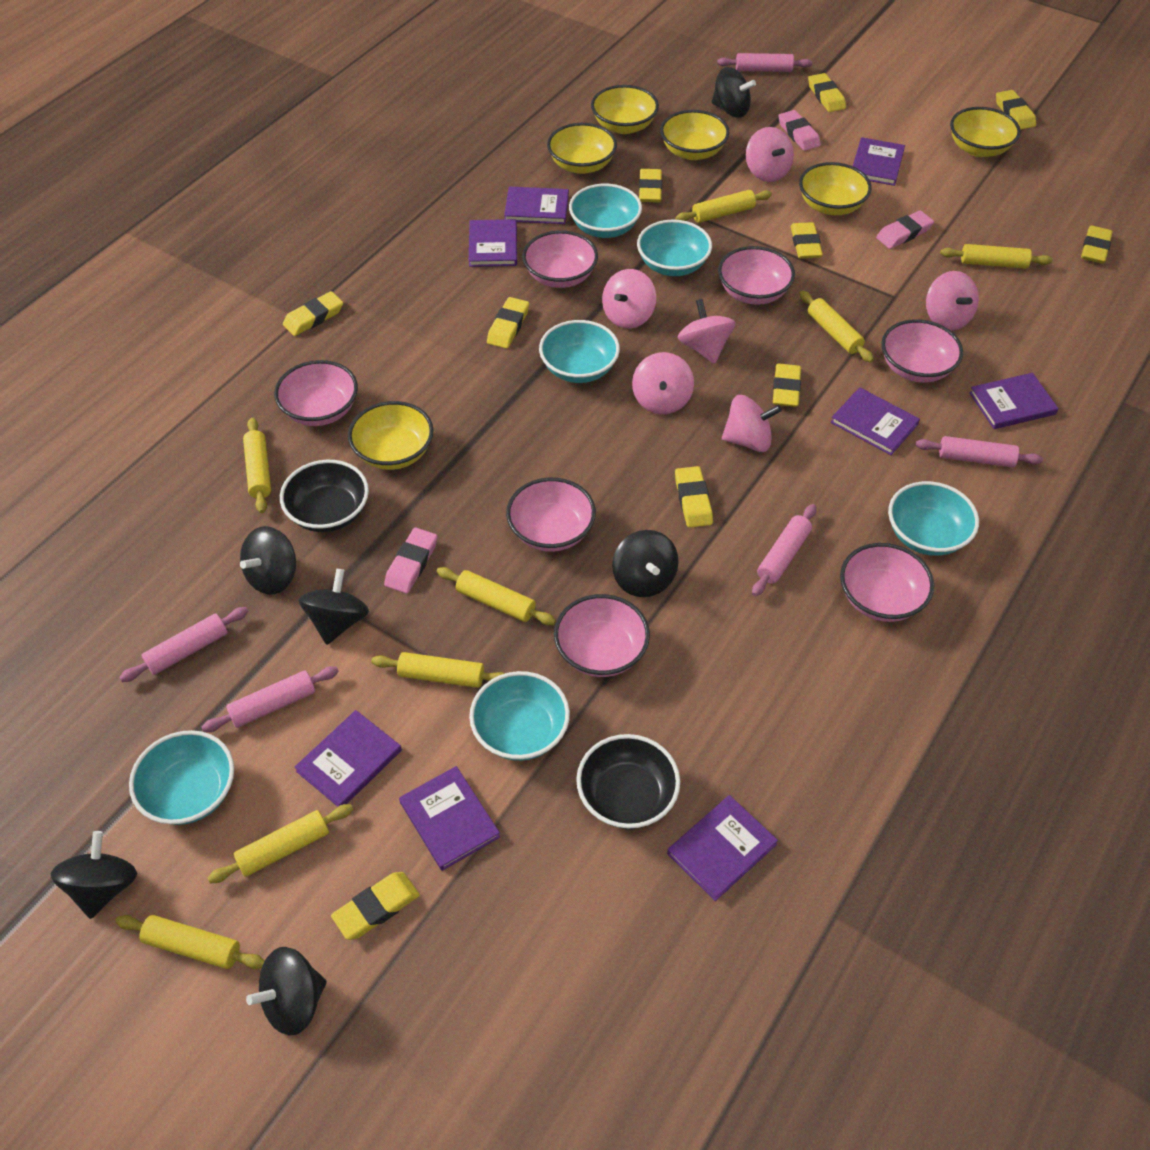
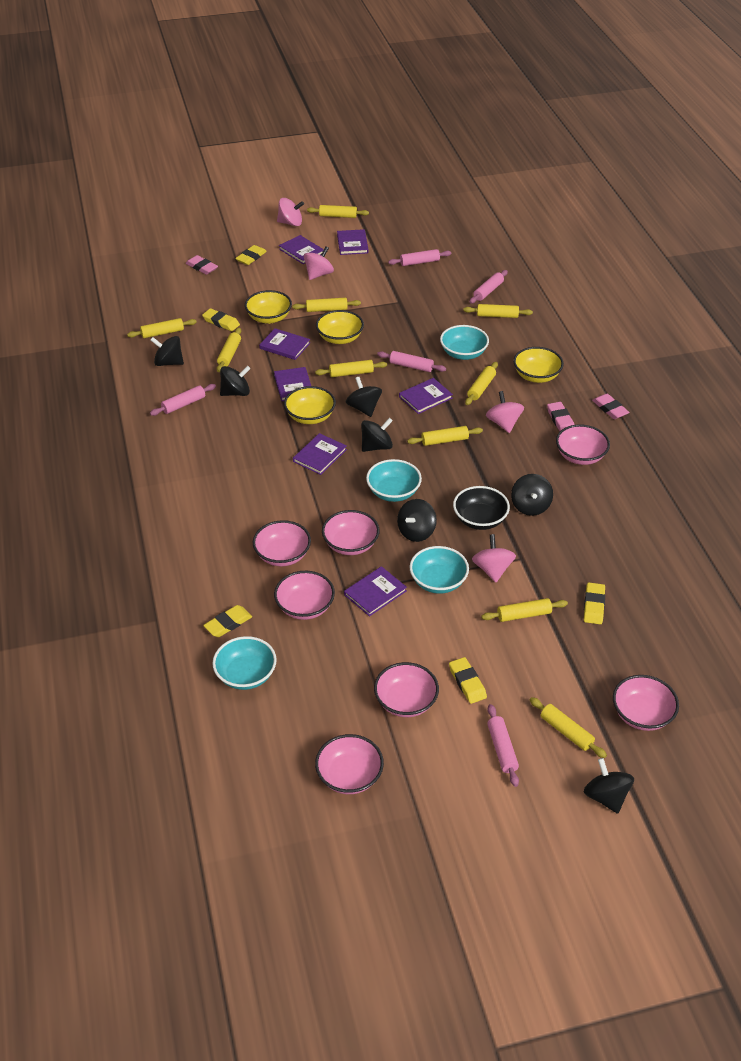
black bowl: [280,460,369,532] [576,734,680,829] = 2 -> [453,486,510,530] = 1
black spinning top: [51,831,137,919] [240,526,296,595] [246,947,327,1035] [299,569,369,645] [612,530,679,597] [712,67,756,117] = 6 -> [151,336,184,366] [220,366,250,396] [346,377,382,417] [361,418,393,452] [397,499,437,542] [511,474,553,516] [584,758,634,814] = 7
pink spinning top: [602,269,656,328] [632,352,694,414] [678,299,736,364] [722,395,782,452] [746,127,794,182] [926,271,979,331] = 6 -> [277,198,304,226] [304,246,334,280] [472,534,516,582] [486,391,524,433] = 4
purple book: [295,710,402,807] [399,766,500,871] [469,219,517,267] [504,187,569,224] [667,795,778,901] [831,387,920,455] [853,137,905,186] [969,373,1059,429] = 8 -> [259,328,310,360] [274,367,311,401] [279,235,324,264] [293,433,347,475] [337,229,369,255] [344,566,407,616] [399,378,453,414] = 7
turquoise bowl: [129,730,234,825] [469,671,570,761] [539,320,620,383] [569,184,642,238] [637,220,712,276] [888,481,979,556] = 6 -> [212,636,277,690] [366,459,422,502] [410,546,469,594] [440,325,489,360] = 4
yellow bowl: [348,401,433,470] [547,123,617,174] [591,85,659,134] [660,110,730,160] [799,162,872,215] [950,107,1021,157] = 6 -> [245,290,292,324] [284,386,336,424] [316,310,364,344] [513,347,564,383] = 4
yellow eraser: [283,291,343,336] [331,872,420,940] [487,297,529,348] [639,169,662,202] [675,466,713,528] [773,363,801,407] [791,222,823,259] [808,73,846,112] [996,90,1036,130] [1081,226,1113,264] = 10 -> [202,308,240,331] [203,605,252,637] [235,245,267,265] [449,657,487,704] [584,582,605,624] = 5
yellow rolling pin: [115,915,264,969] [208,804,353,883] [243,418,271,513] [371,652,505,688] [437,567,556,625] [675,190,772,223] [799,291,874,362] [940,244,1053,269] = 8 -> [127,318,197,338] [217,328,241,372] [292,298,361,312] [307,205,369,218] [315,360,387,377] [407,426,483,446] [463,304,533,318] [465,362,498,405] [481,598,568,622] [530,697,607,758] = 10

